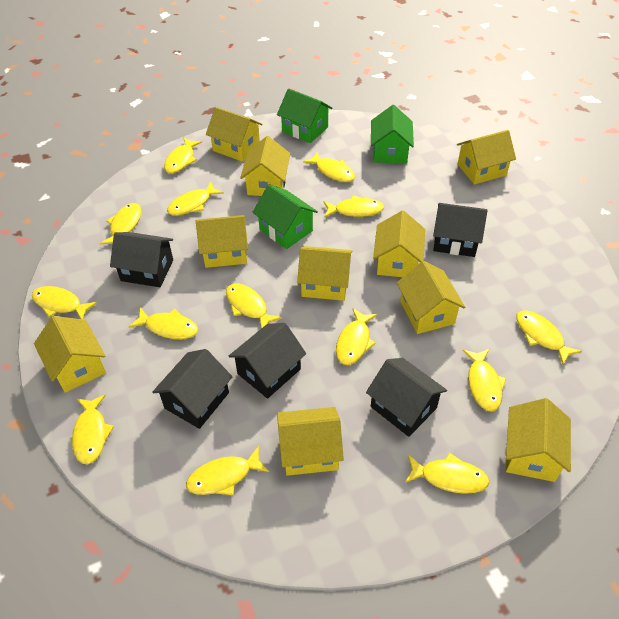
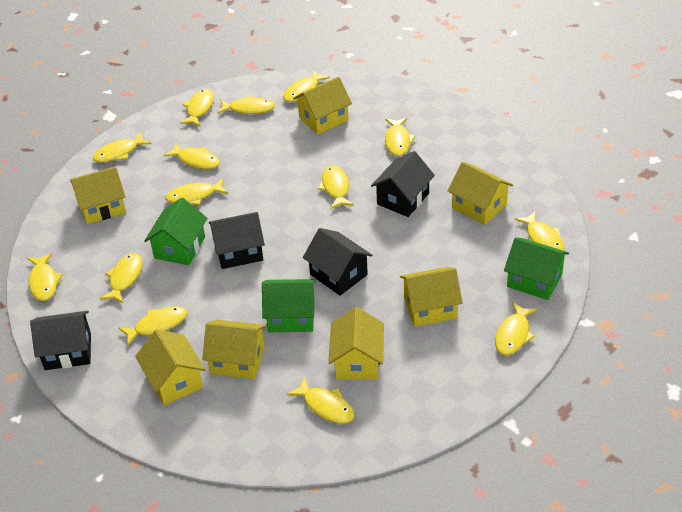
black house: [110,232,173,287] [152,349,233,429] [229,323,306,399] [366,358,447,437] [433,203,488,257] = 5 -> [30,311,91,370] [209,212,265,269] [303,228,372,296] [371,151,435,217] = 4
yellow house: [34,316,106,393] [196,215,248,268] [206,107,263,162] [240,136,290,196] [277,407,344,476] [297,246,353,301] [373,210,425,277] [397,261,465,334] [457,130,516,185] [506,398,571,482] = 10 -> [70,166,126,224] [135,329,206,405] [202,320,266,379] [293,77,352,135] [328,307,384,379] [400,267,463,327] [447,162,513,225] = 7

